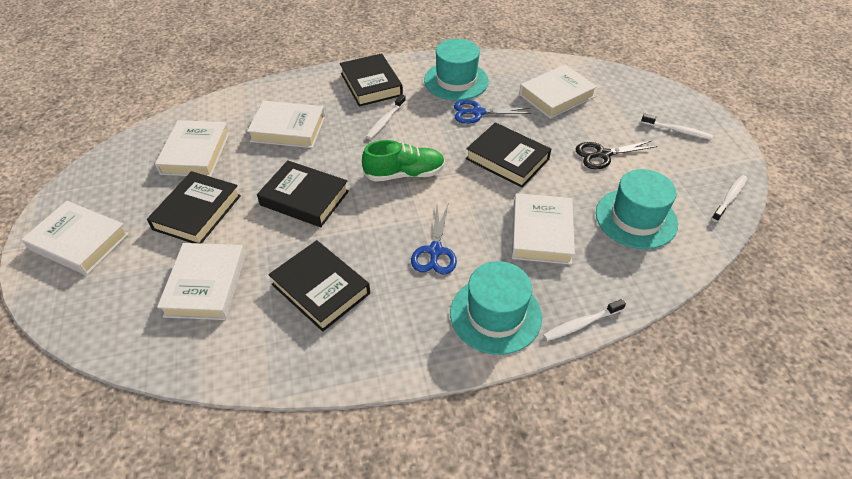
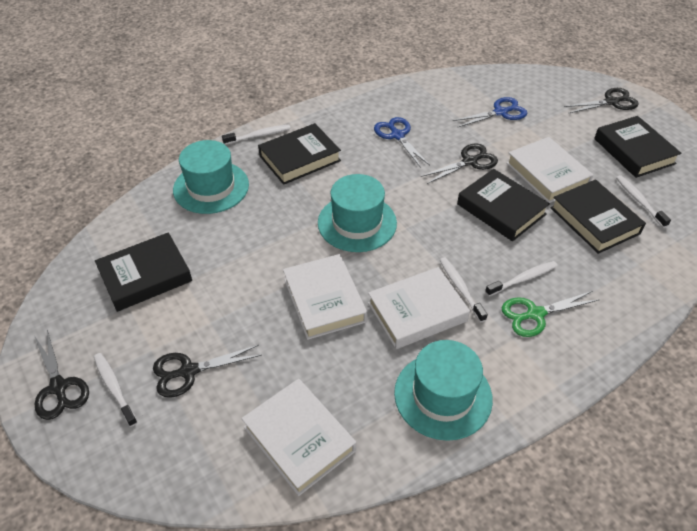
black scissors: [576,141,658,170] = 1 -> [35,330,89,420] [153,345,262,398] [421,143,498,184] [564,88,639,114] = 4
green scissors: none = 0 -> [502,291,600,337] = 1
green shoe: [362,140,445,182] = 1 -> none = 0
white book: [21,201,129,275] [155,120,230,177] [157,243,246,320] [247,101,325,148] [512,193,575,265] [519,65,597,119] = 6 -> [241,379,356,496] [283,254,367,340] [368,267,470,349] [506,137,594,203] = 4
white toothbrush: [366,94,406,139] [543,299,626,341] [641,114,713,140] [712,175,748,222] = 4 -> [94,353,138,427] [222,125,291,145] [440,257,488,322] [485,261,557,296] [616,175,671,228] = 5

